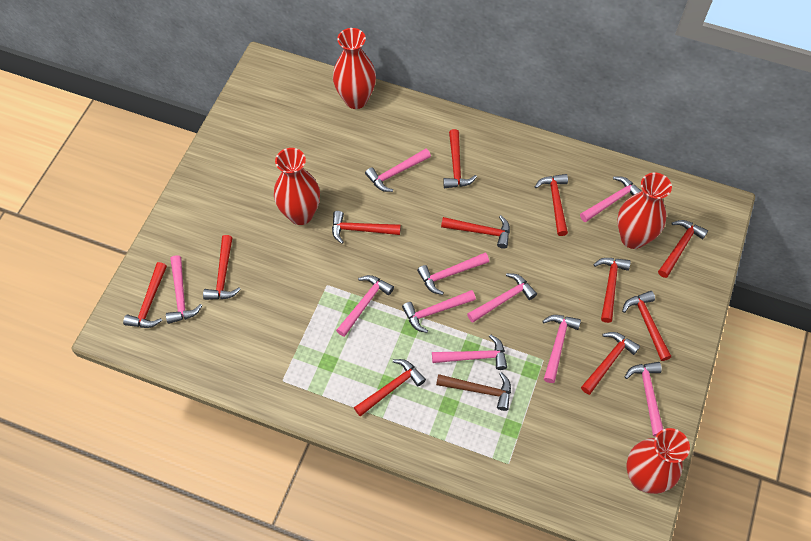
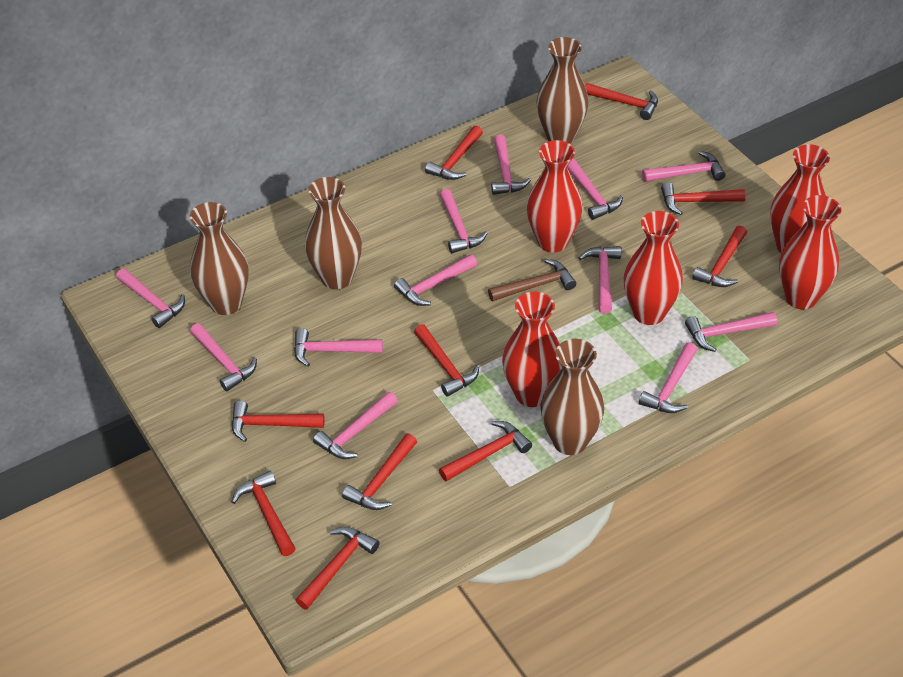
brown vase: none = 0 -> [190,202,249,315] [305,177,362,290] [536,37,589,144] [541,339,604,455] = 4
pink hammer: [166,255,202,324] [336,275,394,337] [365,148,431,192] [402,290,476,333] [417,253,489,295] [432,334,507,370] [467,273,537,323] [543,315,581,383] [580,177,641,222] [625,362,663,437] = 10 -> [116,269,185,328] [190,323,257,391] [294,328,383,367] [313,392,398,459] [394,254,477,306] [440,189,488,253] [491,135,531,195] [568,159,623,220] [579,246,621,314] [639,342,698,413] [642,151,725,182] [685,312,777,352] = 12
red hammer: [123,262,167,328] [203,235,241,300] [332,211,401,244] [354,359,426,416] [441,215,510,249] [443,129,477,188] [535,174,568,236] [581,332,640,395] [593,258,631,323] [622,291,671,361] [658,220,708,278] = 11 -> [232,401,325,442] [232,470,296,556] [295,527,380,610] [342,434,417,510] [414,324,479,397] [425,126,483,180] [439,421,532,481] [585,83,658,120] [661,182,745,215] [692,226,747,287] = 10
red vase: [274,148,320,225] [333,28,376,109] [617,173,672,249] [627,428,690,494] = 4 -> [502,292,562,407] [527,140,583,252] [624,211,683,325] [770,144,830,253] [779,195,841,309] = 5

